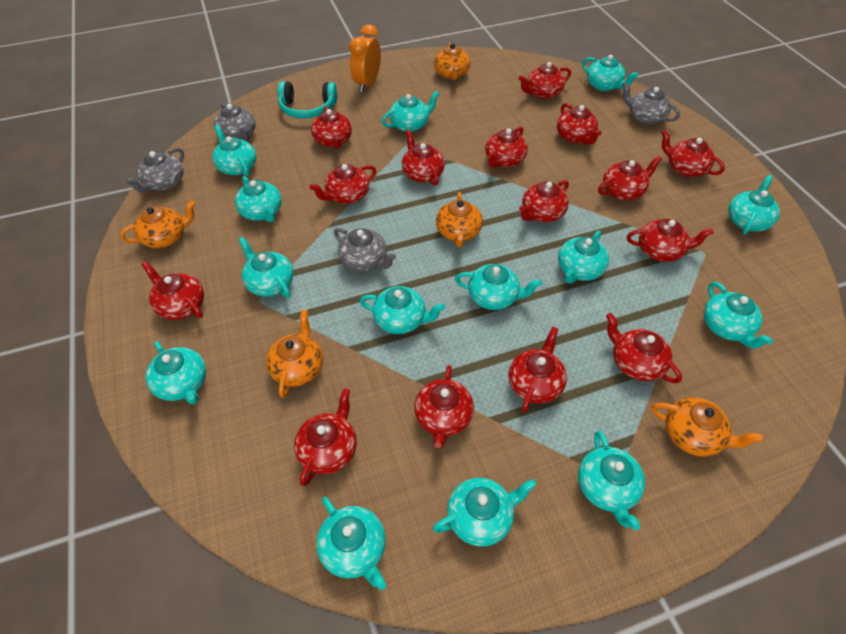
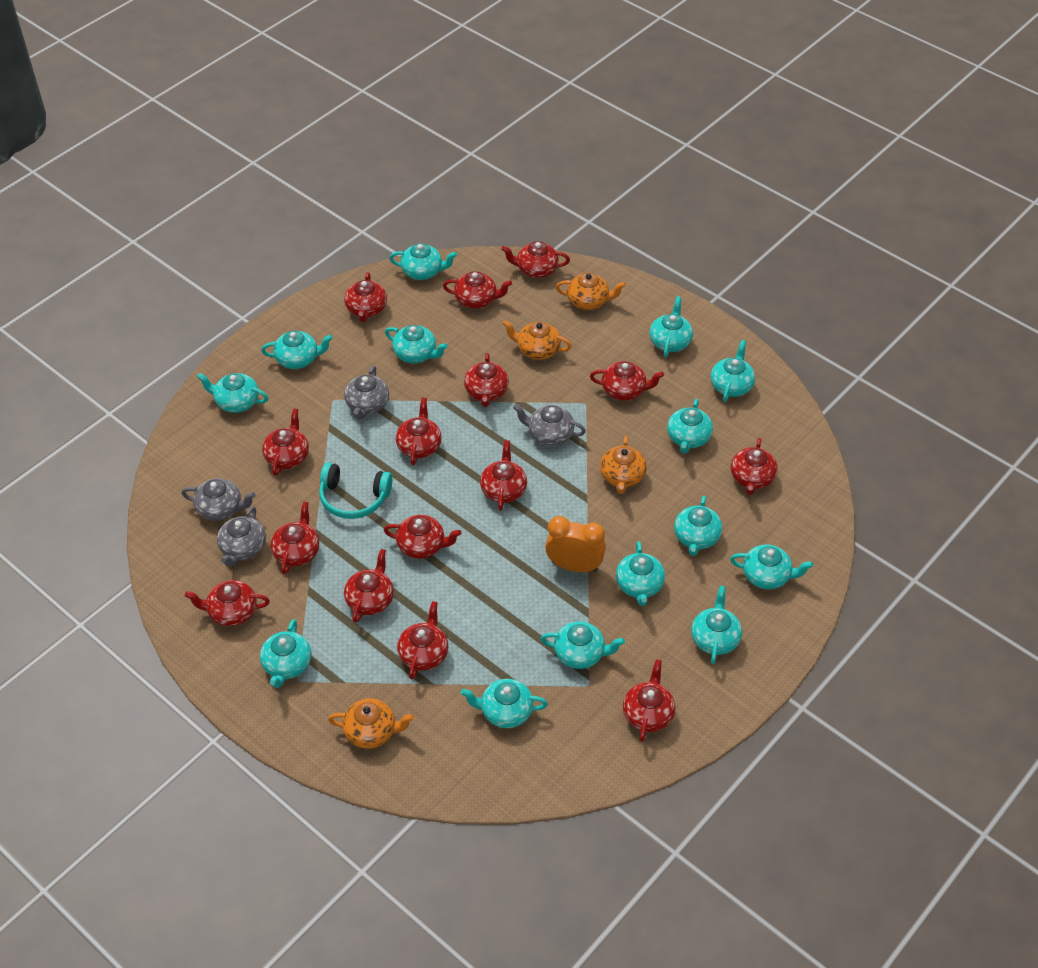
orange teapot: [120,200,196,248] [266,310,323,398] [434,43,470,80] [436,192,483,247] [651,397,764,457] = 5 -> [328,698,414,749] [502,320,572,360] [556,273,626,310] [600,436,647,494] = 4

